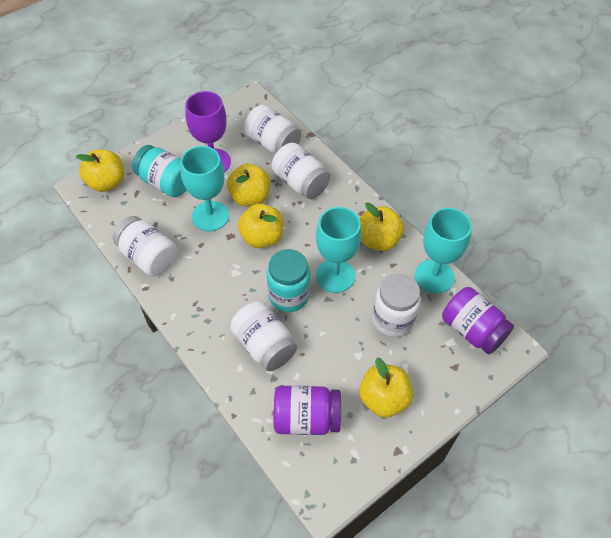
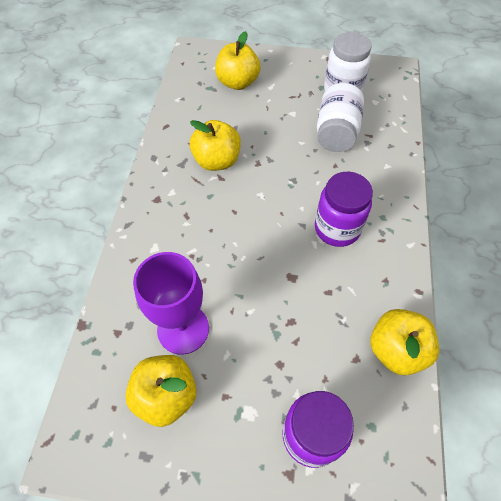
turquoise goblet: [180,146,229,231] [316,207,361,293] [415,208,472,294] = 3 -> none = 0
turquoise jar: [132,145,186,197] [267,249,310,312] = 2 -> none = 0
white jar: [113,216,177,276] [230,301,297,371] [244,105,301,154] [272,142,330,199] [372,274,421,337] = 5 -> [317,83,364,152] [324,32,372,92] = 2
yellow apple: [76,149,124,192] [227,164,271,207] [238,204,284,248] [359,357,413,418] [360,202,404,251] = 5 -> [125,355,197,427] [190,120,241,171] [215,31,261,90] [370,309,439,375] = 4

